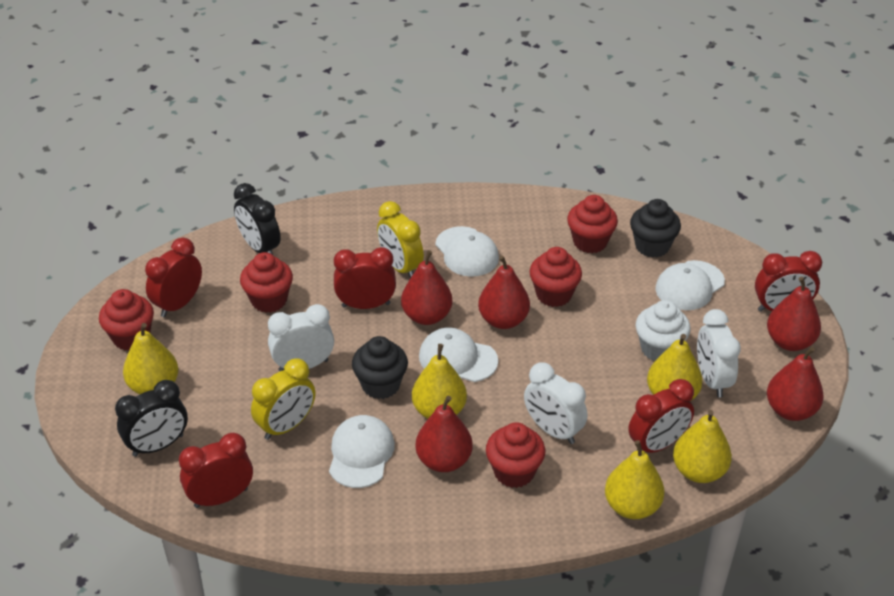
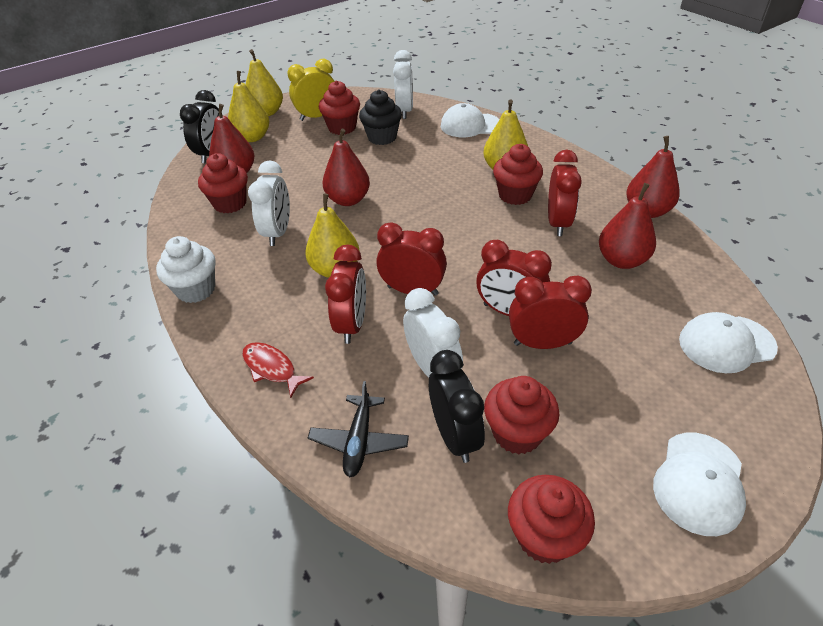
black cupcake: [352,336,408,399] [630,199,681,258] = 2 -> [359,90,402,145] = 1
black plane: none = 0 -> [308,381,409,478] = 1
red fish: none = 0 -> [242,342,314,398] = 1
red pear: [401,250,453,325] [415,396,473,472] [478,256,530,329] [767,277,821,351] [767,347,824,421] = 5 -> [209,104,255,173] [323,129,370,206] [599,183,656,269] [626,136,680,218] = 4
white cap: [329,415,395,488] [419,327,498,382] [435,226,499,277] [655,260,725,310] = 4 -> [441,103,500,137] [653,433,746,536] [679,312,778,373] = 3
yellow clock: [251,358,315,440] [377,201,424,278] = 2 -> [287,59,335,121] = 1
yellow pear: [123,323,178,394] [412,344,467,419] [605,440,664,519] [647,334,703,401] [673,410,732,483] = 5 -> [228,71,269,142] [246,49,283,116] [305,193,359,278] [483,99,528,170] = 4

